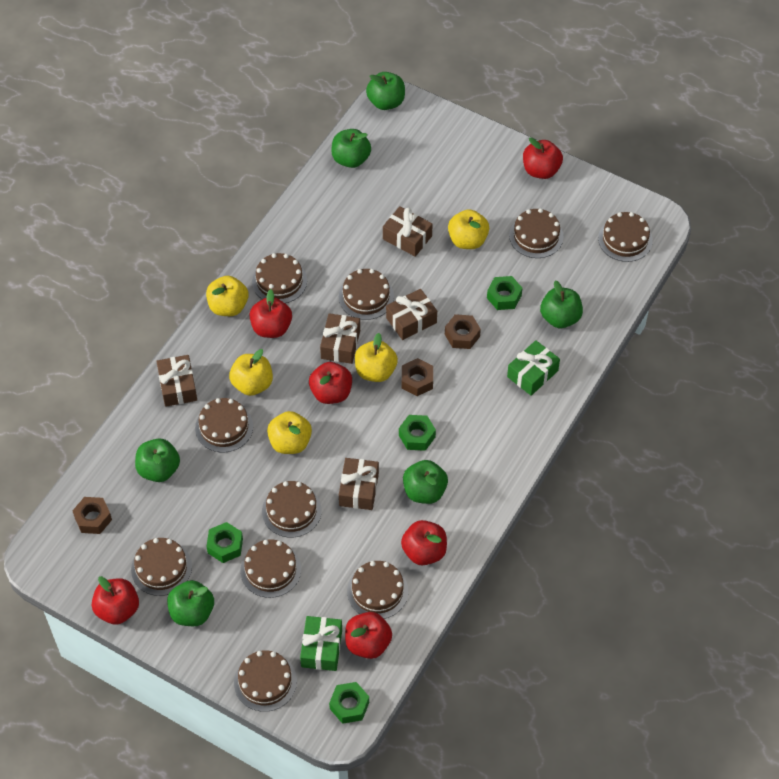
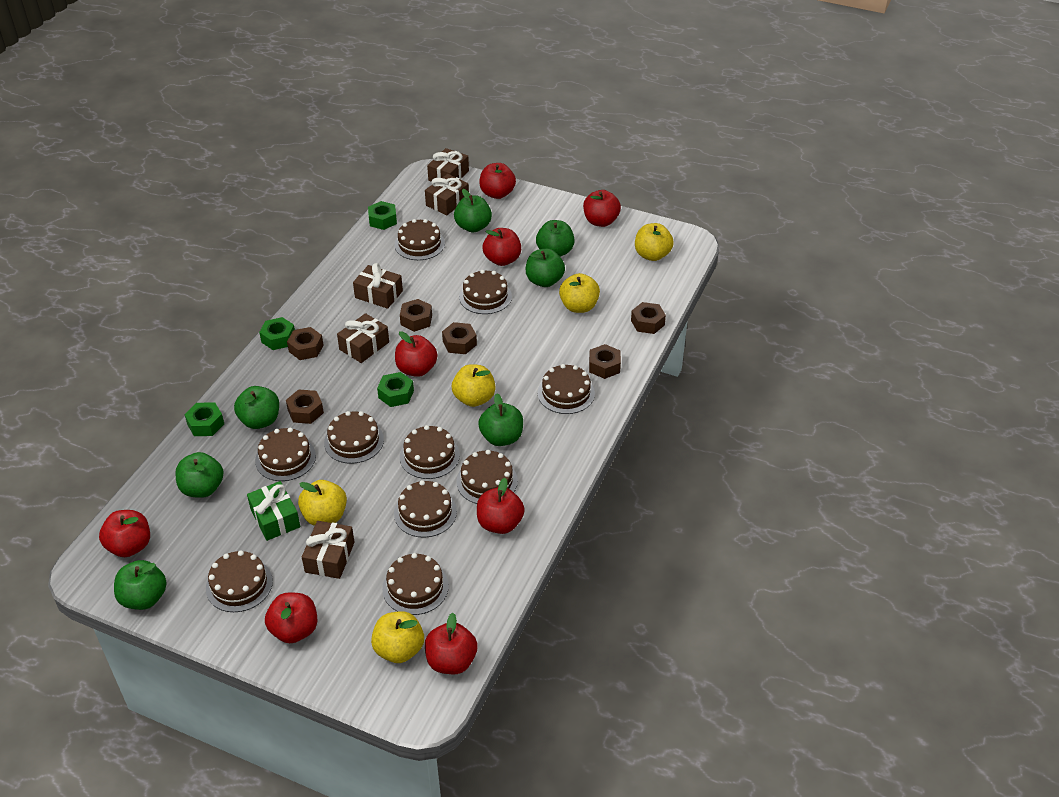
brown nut: [73,497,112,534] [402,358,433,396] [445,314,481,349] = 3 -> [286,389,324,424] [287,327,324,360] [400,299,432,332] [442,322,477,354] [589,344,621,379] [631,302,666,334] = 6
green apple: [135,438,180,482] [167,580,214,626] [331,129,371,168] [366,72,405,110] [403,460,448,504] [540,281,583,328] = 6 -> [114,560,167,610] [175,452,224,498] [234,386,279,429] [454,189,492,233] [478,393,523,446] [526,248,565,287] [536,220,575,257] = 7
green gift: [300,616,342,671] [507,340,560,396] = 2 -> [247,481,300,541] = 1
red apple: [92,576,139,625] [249,289,292,338] [309,362,352,404] [345,612,392,659] [401,520,447,566] [523,137,563,179] = 6 -> [99,510,150,557] [265,593,317,643] [395,331,438,377] [425,613,478,674] [477,478,525,534] [479,163,516,199] [482,228,521,266] [583,190,621,227] = 8

